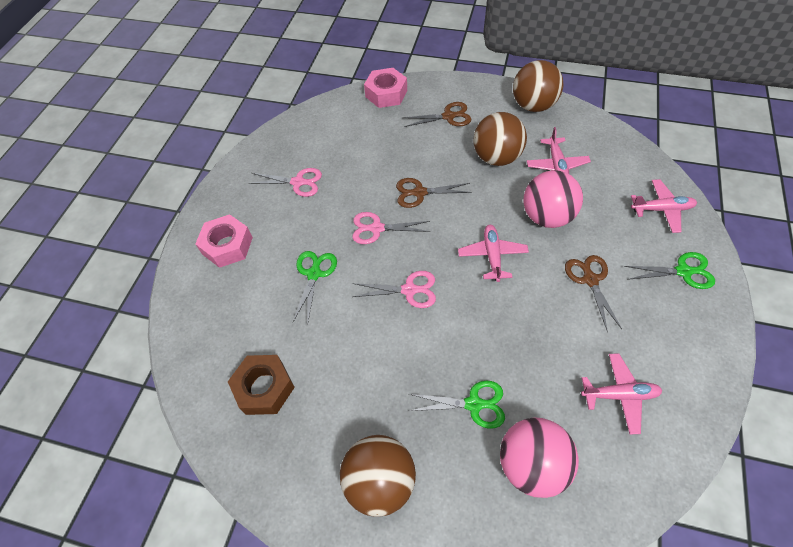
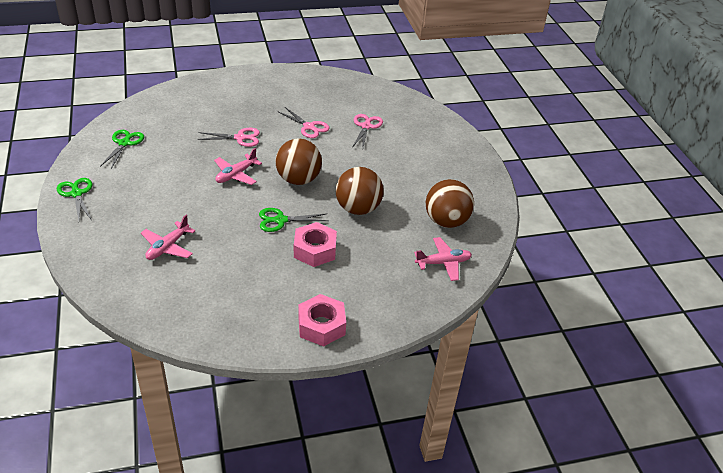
brown nut: [228,355,295,415] = 1 -> none = 0
brown scissors: [396,178,472,208] [403,102,471,127] [565,255,622,332] = 3 -> none = 0
pink ball: [500,417,579,498] [523,170,583,228] = 2 -> none = 0
pink plane: [458,225,529,282] [527,127,591,174] [581,353,662,434] [631,179,697,233] = 4 -> [141,215,196,260] [214,148,262,185] [414,237,472,281] = 3

